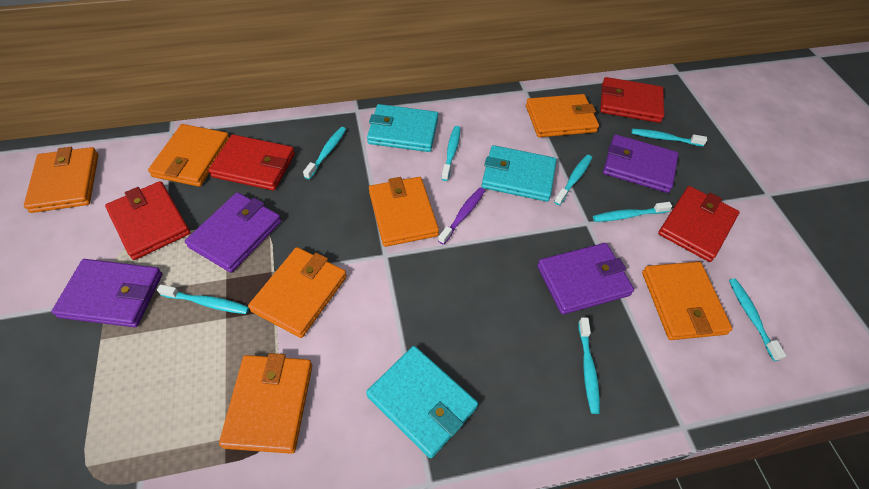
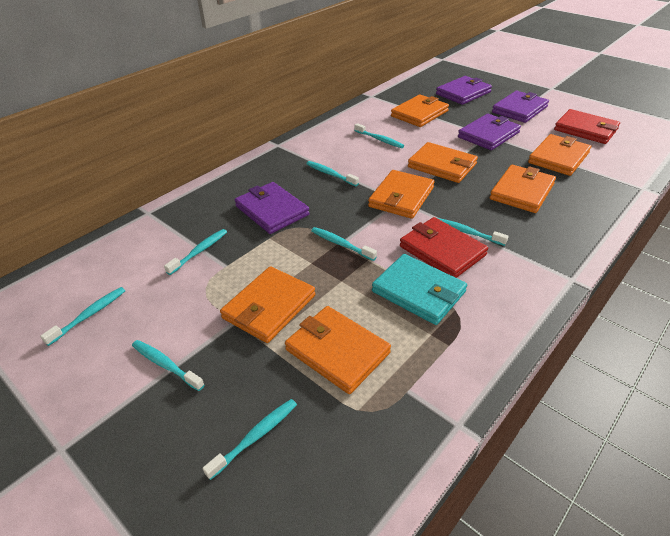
purple toothbrush: [438,188,485,245] = 1 -> none = 0
red wallet: [105,181,190,260] [208,134,295,191] [600,77,664,123] [658,186,740,262] = 4 -> [400,217,488,278] [554,109,620,144] = 2
turquoise wallet: [366,346,478,458] [367,104,438,152] [481,145,557,202] = 3 -> [372,254,467,325] = 1

